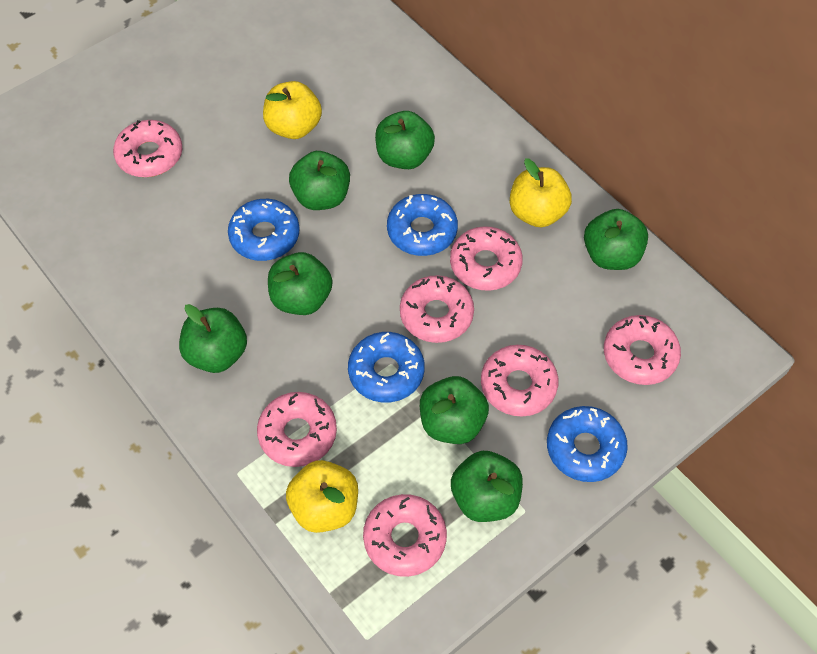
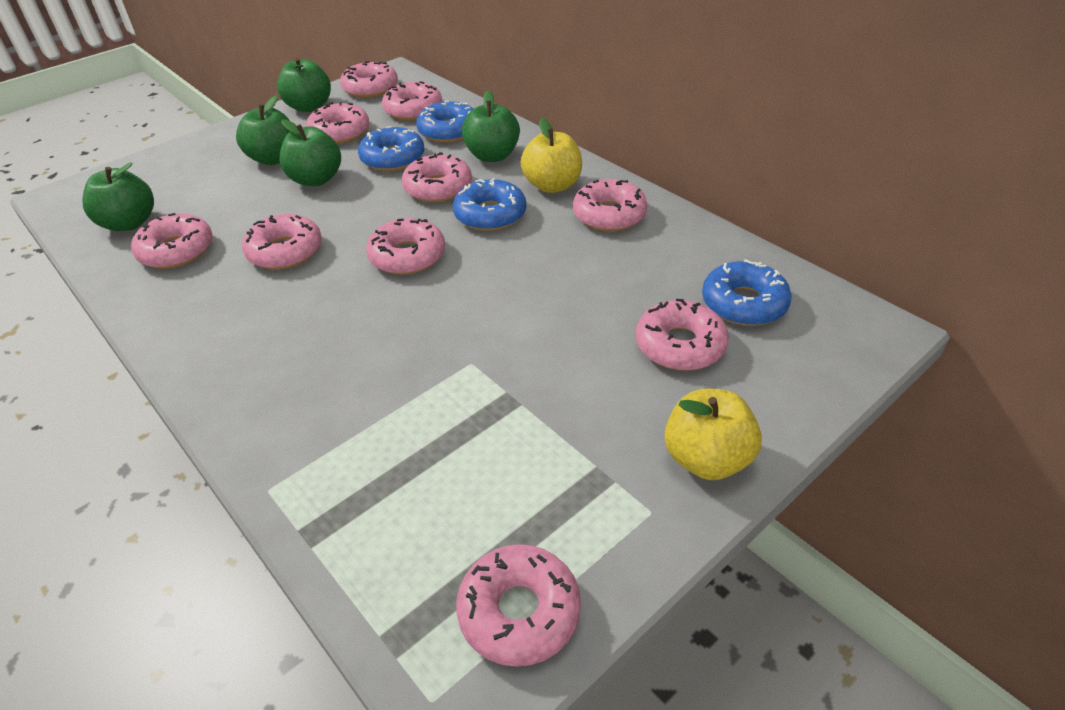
green apple: [179,304,247,373] [268,252,333,315] [289,151,350,210] [375,111,435,169] [420,376,489,444] [451,451,523,522] [584,209,648,270] = 7 -> [82,162,154,231] [236,95,290,165] [277,58,331,112] [279,119,341,186] [462,90,520,162] = 5
pink donut: [113,120,182,177] [257,392,337,467] [363,494,447,577] [400,275,474,343] [450,226,523,291] [481,345,558,417] [604,315,681,385] = 7 -> [131,213,213,269] [242,214,322,269] [306,102,369,144] [340,61,398,98] [366,218,445,275] [382,81,442,120] [402,152,472,202] [456,544,581,667] [573,179,648,231] [636,299,729,371] = 10
yellow apple: [263,81,322,139] [286,460,358,533] [510,158,572,227] = 3 -> [521,118,582,193] [664,389,762,480] = 2

